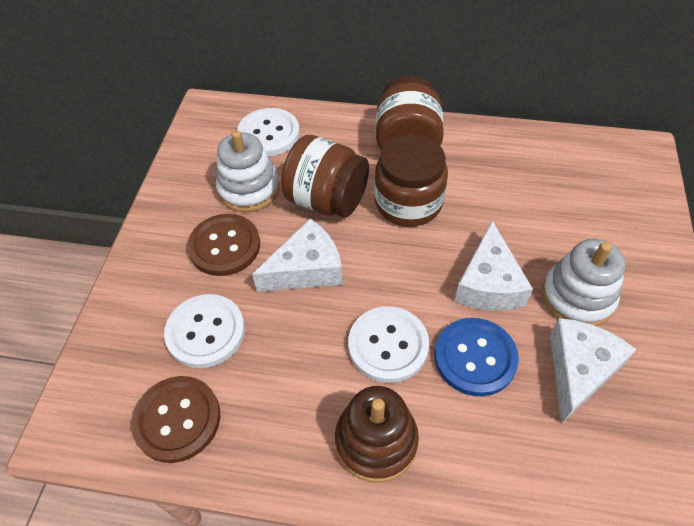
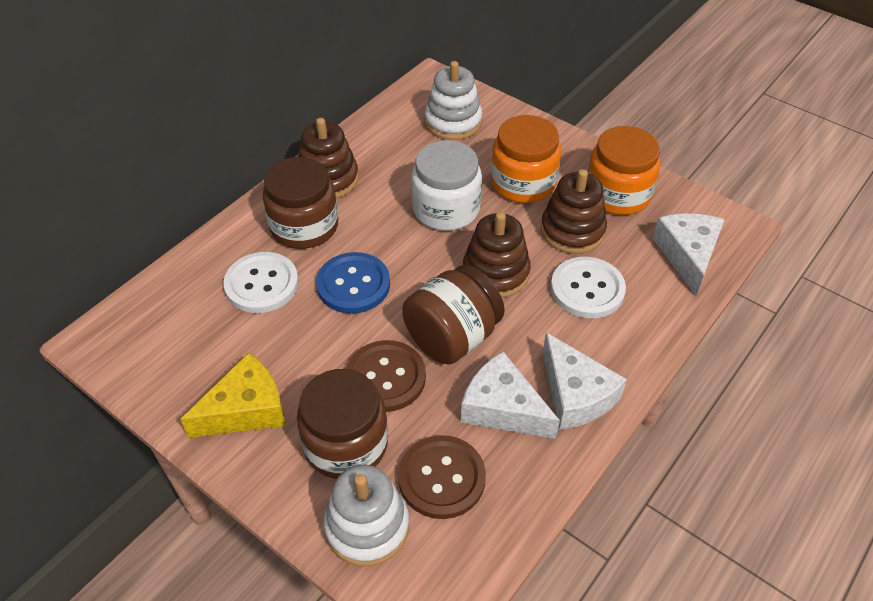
brown stacking toy: [335,386,419,483] = 1 -> [298,118,359,199] [463,212,531,298] [541,169,607,254] = 3
orange jar: none = 0 -> [491,115,561,203] [587,126,661,215] = 2
white button: [164,294,245,368] [237,108,300,156] [348,306,429,383] = 3 -> [223,252,299,313] [551,257,626,318] = 2
white jar: none = 0 -> [411,140,482,231] = 1
yellow cheese: none = 0 -> [180,353,286,438] = 1

